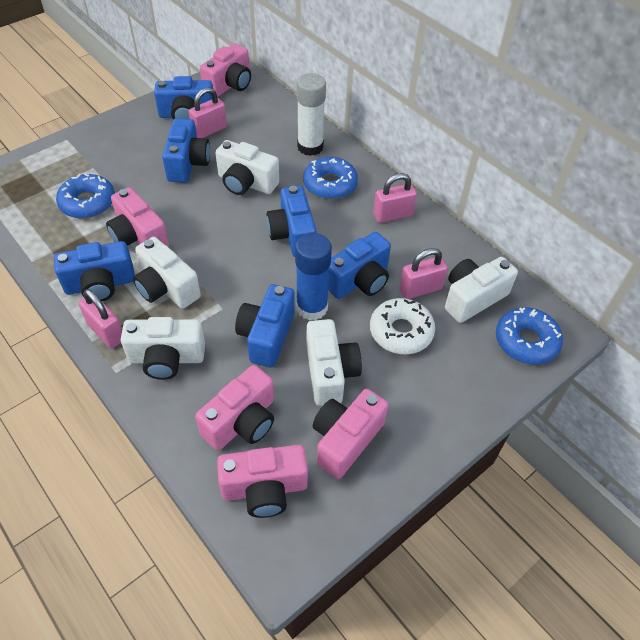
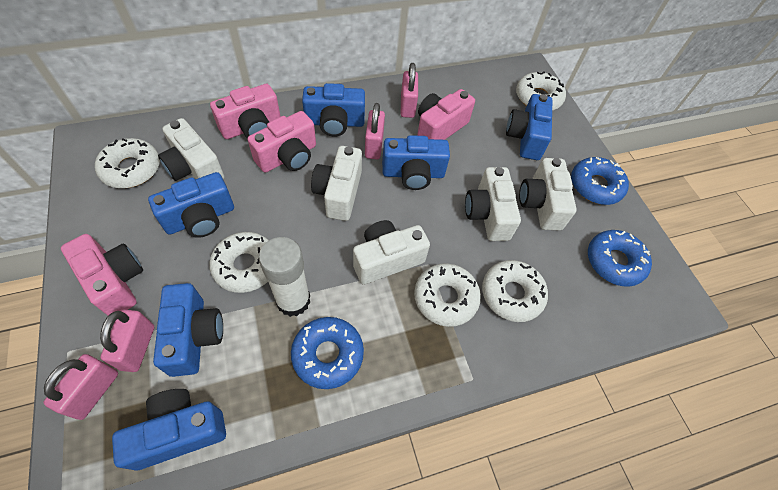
blue glue stick: [295,233,332,321] = 1 -> none = 0
pink camera: [106,187,169,247] [195,365,274,450] [200,43,251,97] [217,445,308,518] [313,389,388,479] = 5 -> [61,234,143,316] [210,84,281,139] [247,111,316,173] [417,89,475,140] = 4
white donut: [370,298,435,354] = 1 -> [95,138,160,188] [209,232,269,293] [414,263,481,327] [482,260,548,322] [516,71,566,110] = 5

